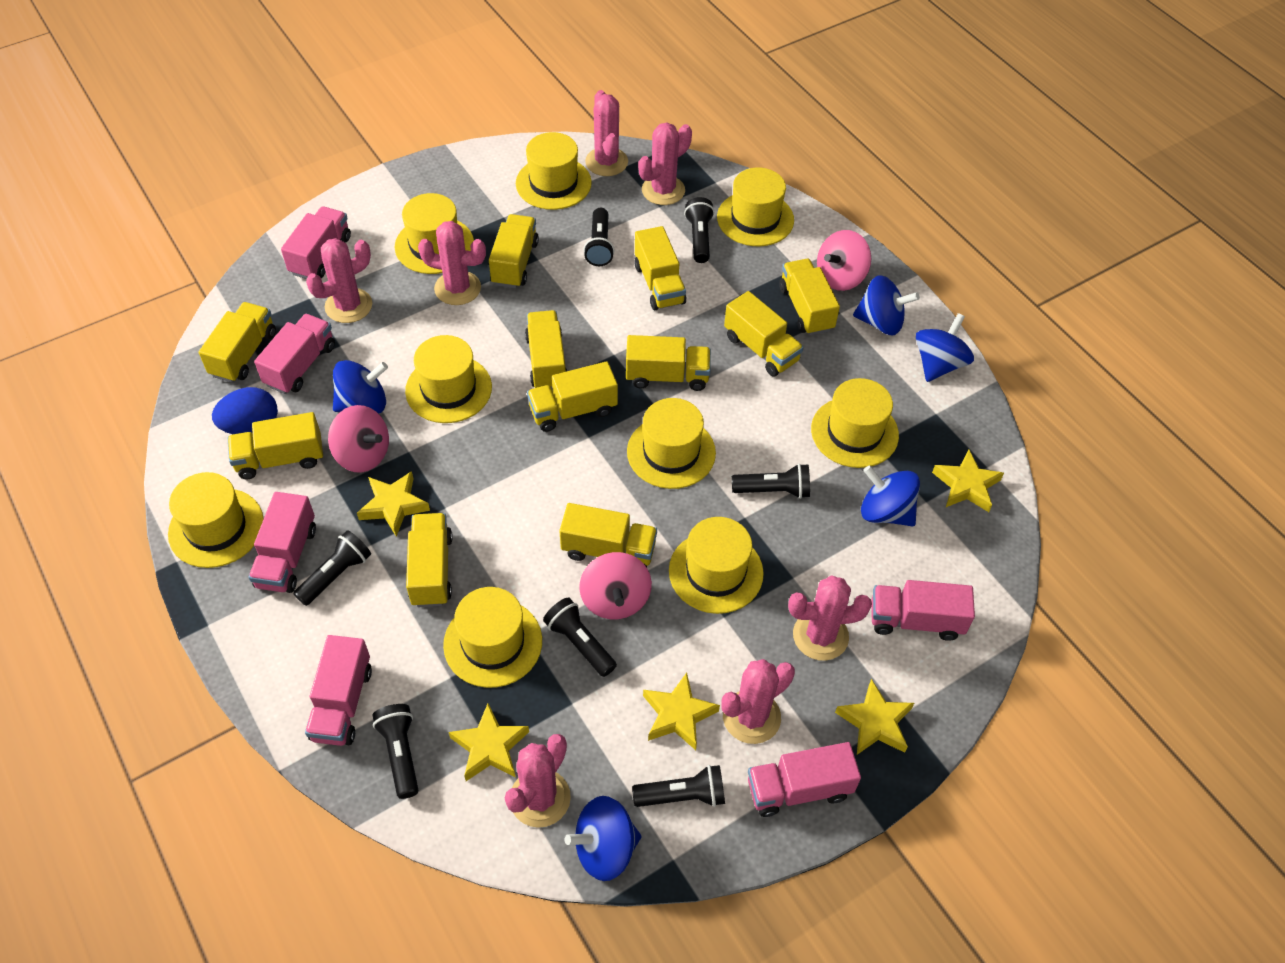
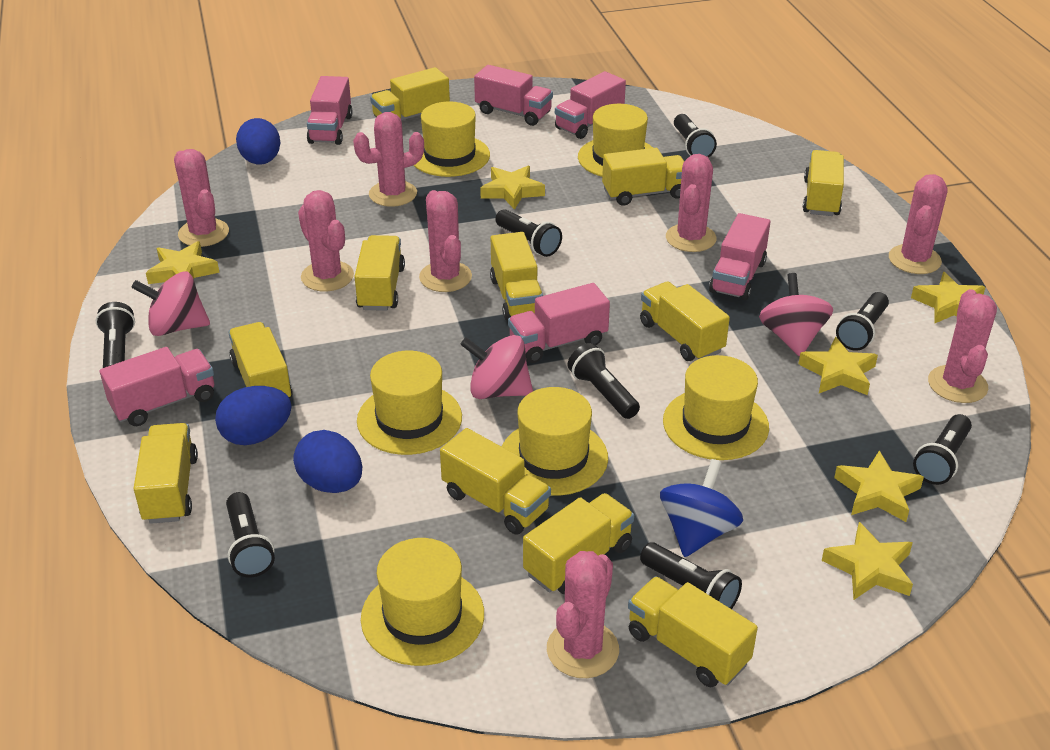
black flashlight: [293,530,371,606] [373,704,418,799] [543,598,617,677] [584,208,615,266] [632,765,725,807] [684,197,714,263] [732,464,810,499] = 7 -> [95,302,135,368] [226,492,275,577] [495,209,562,257] [568,343,640,419] [640,542,742,609] [674,114,717,158] [836,292,889,351] [913,414,972,485] = 8
blue egg: [212,387,278,434] = 1 -> [215,386,292,445] [236,118,280,165] [293,430,362,493] = 3
blue spinning top: [333,360,388,414] [565,796,641,881] [853,275,920,335] [861,465,920,526] [916,313,974,382] = 5 -> [660,459,743,557] = 1
pink cactus: [306,238,372,323] [418,221,486,305] [505,734,571,828] [585,90,628,176] [638,122,692,205] [722,659,795,744] [788,575,872,661] = 7 -> [174,149,229,247] [298,190,354,291] [353,112,424,207] [419,190,472,292] [547,551,619,678] [666,154,716,252] [889,174,947,274] [928,289,997,403] = 8
yellow hat: [168,472,264,568] [395,193,474,274] [405,335,492,423] [443,587,542,688] [516,132,592,210] [627,398,716,489] [669,517,764,614] [717,167,794,246] [811,378,899,468] = 9 -> [357,351,462,455] [361,538,484,666] [413,102,490,177] [502,387,608,496] [578,104,653,177] [663,355,769,460] = 6
yellow star: [357,471,430,536] [449,703,529,781] [643,673,720,750] [835,679,914,755] [932,450,1004,512] = 5 -> [146,241,219,284] [480,166,545,210] [798,337,878,395] [822,522,913,600] [834,451,924,522] [911,272,986,323] = 6

